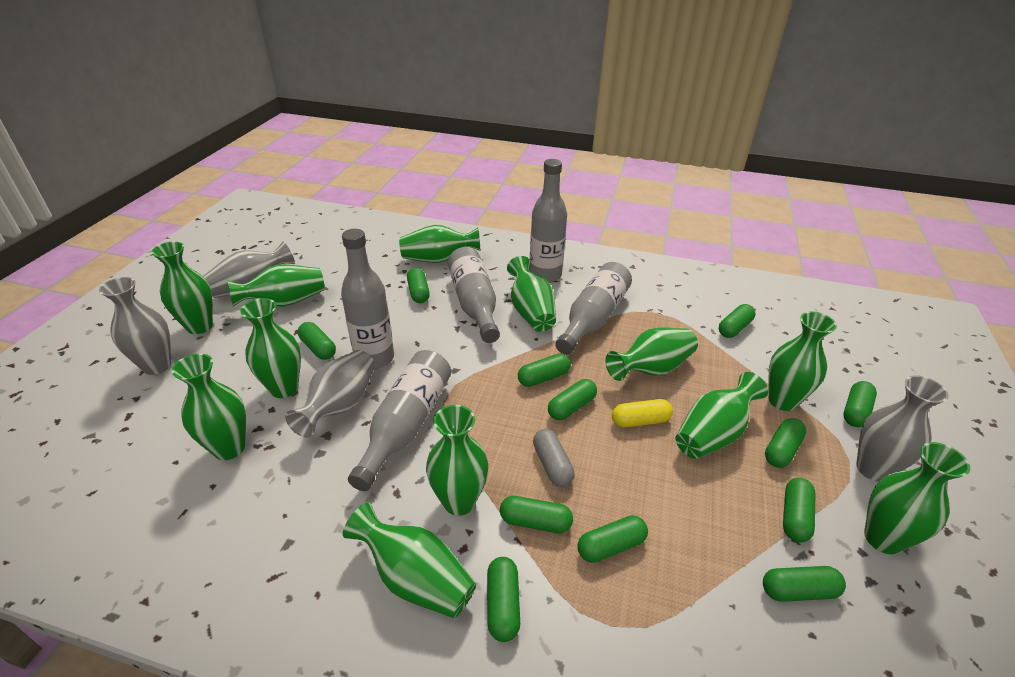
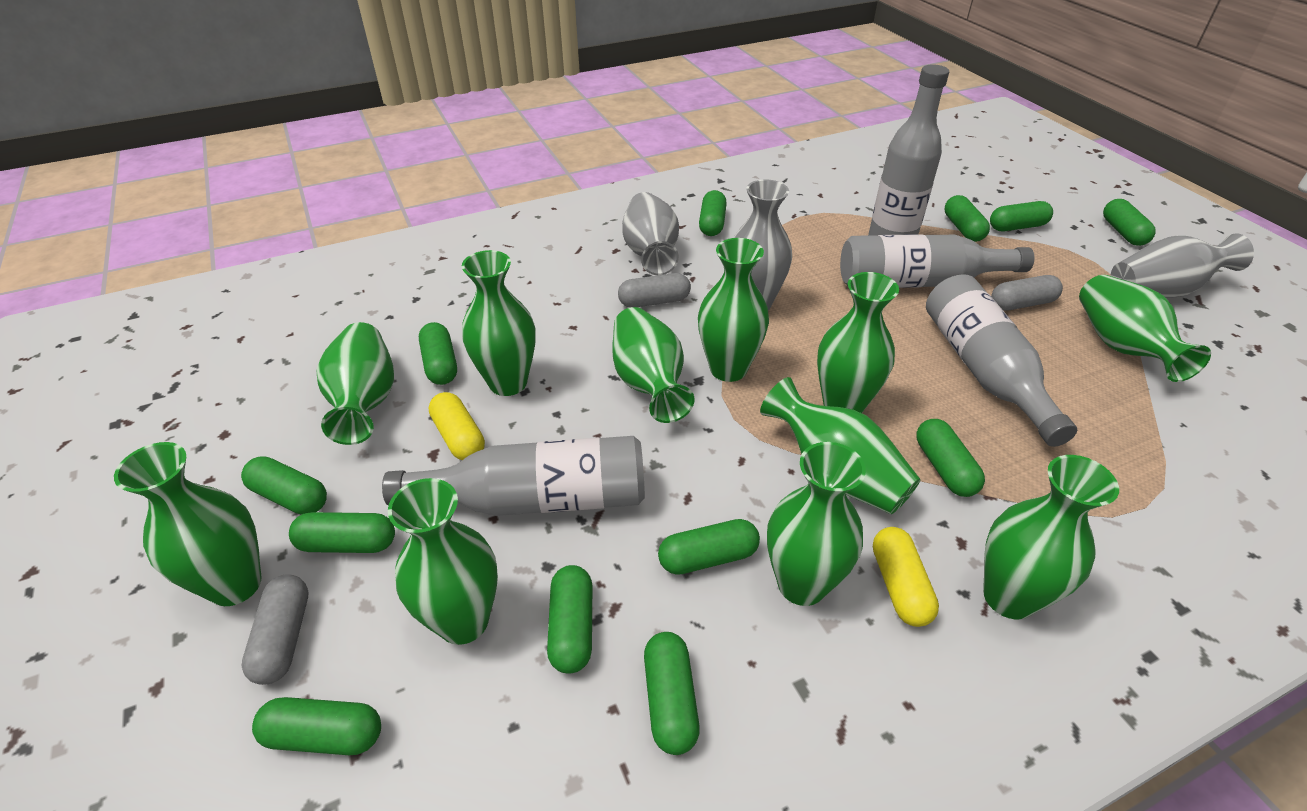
green vase: [151,242,213,334] [172,353,246,460] [227,264,324,307] [240,298,301,398] [343,503,476,618] [399,225,481,263] [426,405,488,516] [507,256,556,332] [605,328,698,381] [675,372,768,459] [768,311,837,411] [864,442,970,554] = 12 -> [114,442,262,606] [317,322,394,445] [388,478,498,645] [462,250,536,396] [613,307,694,423] [698,238,769,382] [760,377,921,514] [767,442,866,606] [817,272,899,413] [983,455,1119,619] [1079,275,1211,382] = 11
grey bottle: [341,229,394,369] [348,350,451,491] [448,247,500,343] [529,159,567,283] [555,262,632,355] = 5 -> [382,436,645,516] [840,234,1035,288] [868,64,949,236] [926,274,1077,447] = 4
grey capsule: [533,429,575,487] = 1 -> [242,574,308,685] [618,273,691,308] [991,275,1063,311] = 3
grey vase: [99,277,171,375] [203,241,295,298] [285,350,375,438] [856,375,949,482] = 4 -> [622,192,679,275] [733,180,792,311] [1110,233,1254,298] = 3
yellow capsule: [612,399,673,428] = 1 -> [429,392,485,460] [873,527,939,627] = 2

